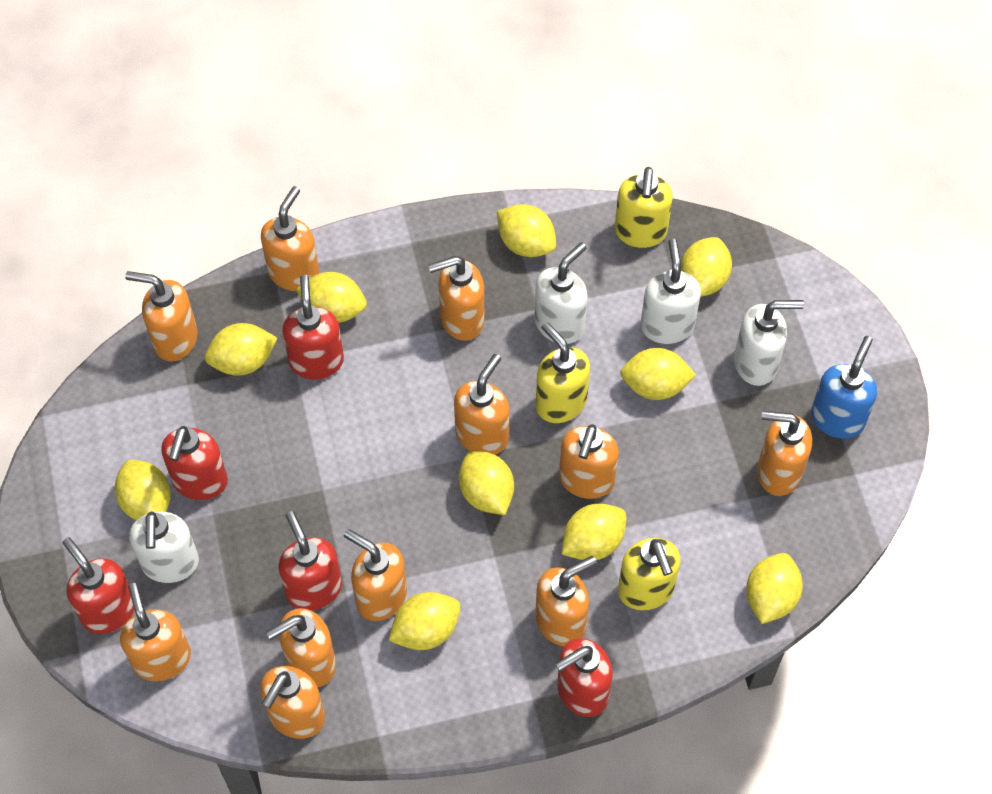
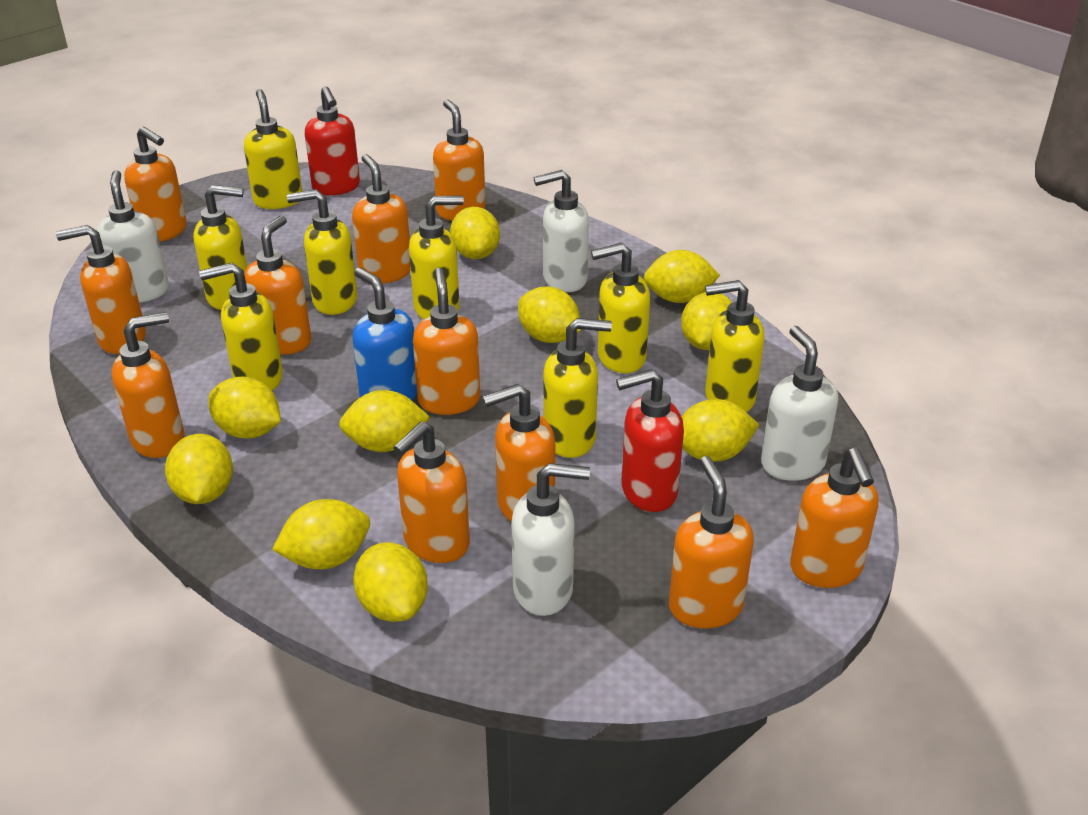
red soap dispenser: [62,537,134,634] [161,426,228,500] [278,511,342,611] [282,275,344,379] [555,638,613,717] = 5 -> [305,86,360,195] [616,369,684,512] = 2
yellow soap dispenser: [536,322,590,423] [615,167,673,248] [618,538,681,610] = 3 -> [194,185,247,310] [199,263,283,390] [244,89,302,209] [287,189,357,315] [409,196,464,319] [544,318,612,458] [591,243,650,373] [705,280,764,412] = 8

